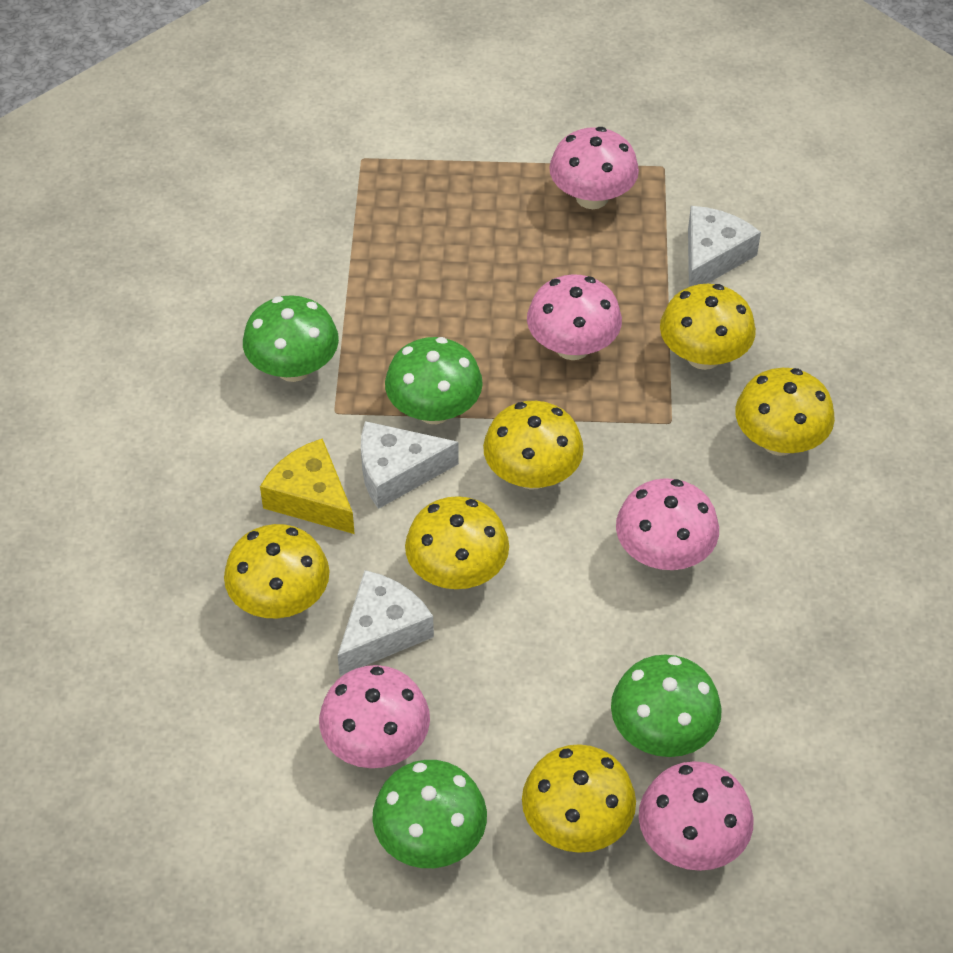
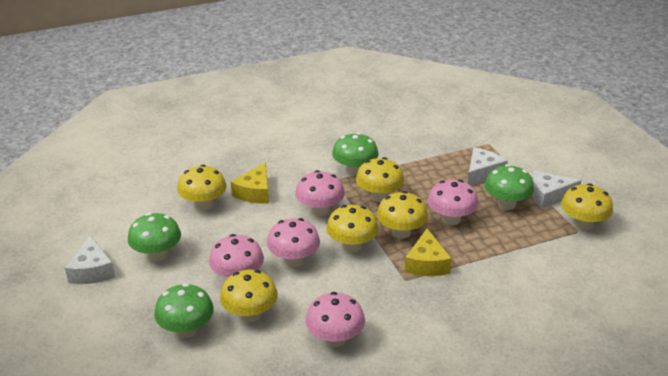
yellow cheese: [260,438,355,534] = 1 -> [231,162,269,204] [405,229,452,276] = 2

